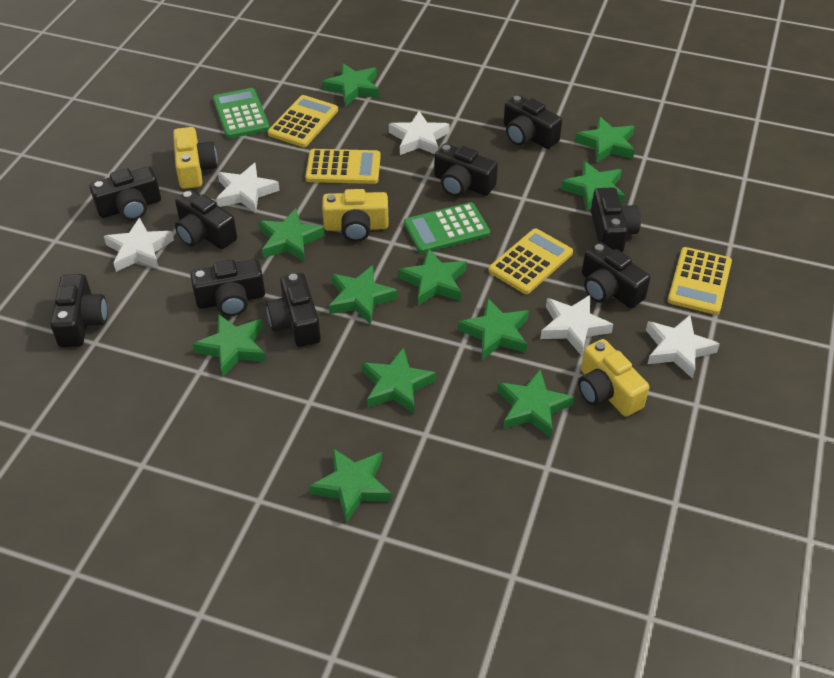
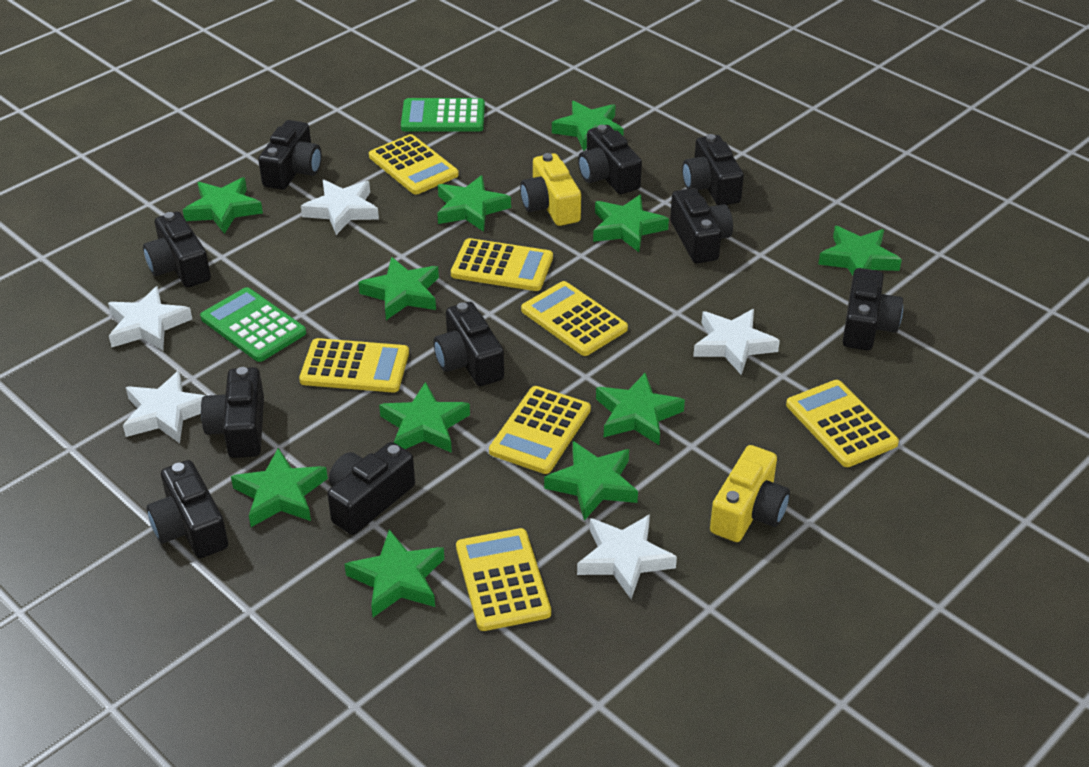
black camera: [50,274,108,347] [90,167,161,221] [175,189,237,249] [190,259,265,316] [266,273,321,347] [434,143,498,197] [503,95,562,149] [582,242,651,308] [591,187,641,252] = 9 -> [143,211,211,287] [147,460,228,558] [201,367,264,458] [258,120,322,190] [327,442,415,535] [434,302,504,386] [578,125,642,194] [670,188,733,263] [682,134,744,205] [843,268,903,350] = 10
yellow calculator: [268,95,338,147] [305,149,381,184] [488,228,573,294] [668,247,732,315] = 4 -> [299,338,409,392] [369,134,459,195] [451,238,553,291] [456,528,551,631] [489,386,591,474] [521,281,628,356] [786,380,899,467] = 7
yellow camera: [173,127,218,189] [322,189,389,242] [578,339,649,417] = 3 -> [520,153,581,226] [710,445,790,542] = 2

